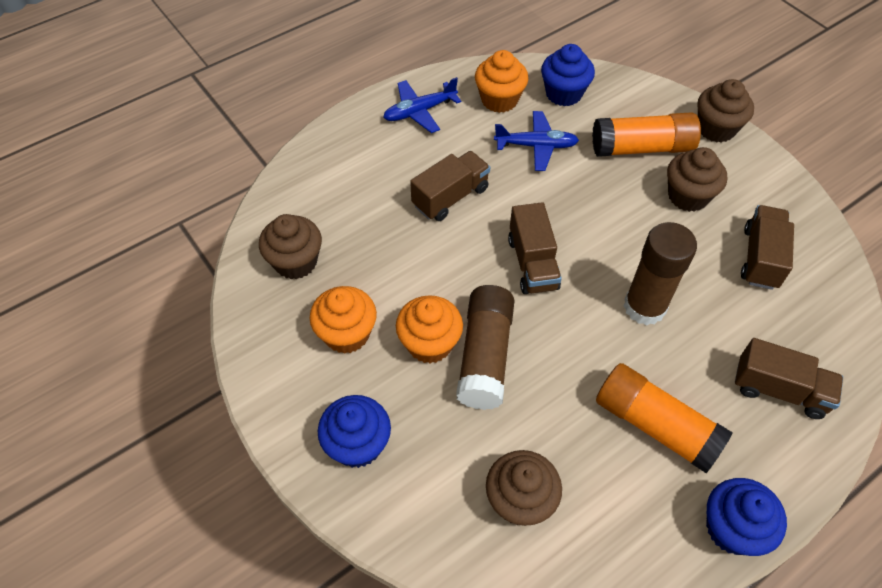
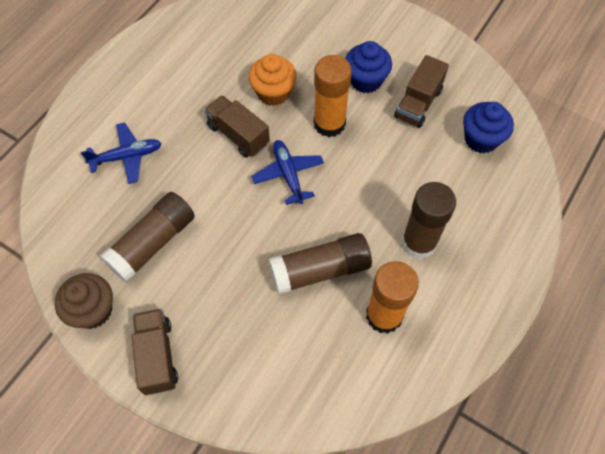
blue cupcake: [318,395,391,468] [541,44,595,106] [706,478,787,556] = 3 -> [345,41,392,93] [463,102,514,153] = 2
brown cupcake: [259,214,322,279] [486,450,562,526] [667,147,727,212] [697,79,754,143] = 4 -> [55,273,113,329] = 1
brown glue stick: [456,285,515,410] [624,222,697,325] = 2 -> [100,192,195,283] [269,233,372,294] [402,182,456,259] = 3
brown truck: [410,151,490,221] [508,202,562,294] [735,338,843,419] [741,205,794,290] = 4 -> [132,308,178,395] [204,95,270,158] [394,55,449,128] = 3
orange cupcake: [309,286,377,354] [396,295,463,363] [475,50,528,113] = 3 -> [249,54,297,106] = 1

